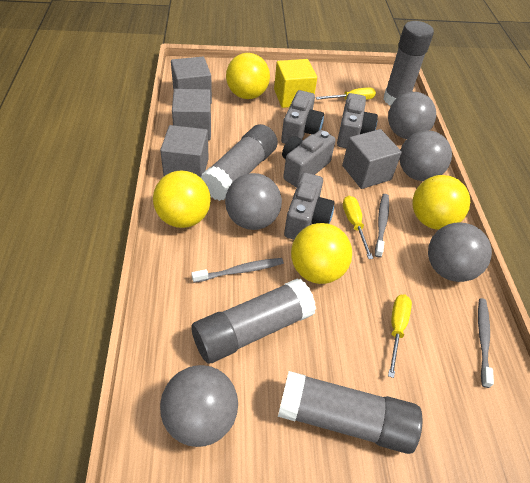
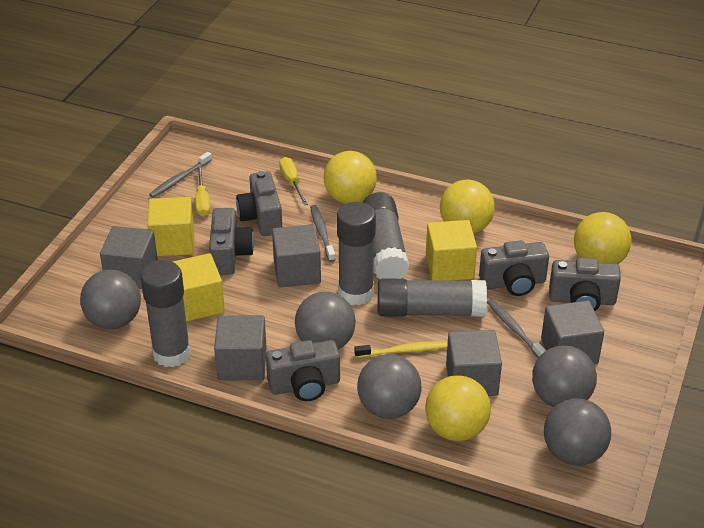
grey camera: [281,90,324,144] [282,130,336,187] [284,173,335,240] [337,93,378,148] = 4 -> [209,208,254,275] [236,171,282,236] [266,340,340,401] [479,240,549,296] [549,257,621,311] = 5
grey cube: [160,125,209,177] [171,57,212,103] [172,89,211,140] [342,129,402,189] = 4 -> [100,226,158,289] [214,315,267,380] [272,224,321,287] [446,330,502,396] [541,300,604,364] = 5
yellow cube: [274,59,317,108] = 1 -> [147,197,194,256] [172,253,225,322] [426,220,477,281] = 3
yellow screwdriver: [316,87,376,100] [343,196,373,259] [388,295,412,378] = 3 -> [195,166,210,216] [279,157,308,205] = 2
yellow toothbrush: none = 0 -> [354,341,448,358] = 1

